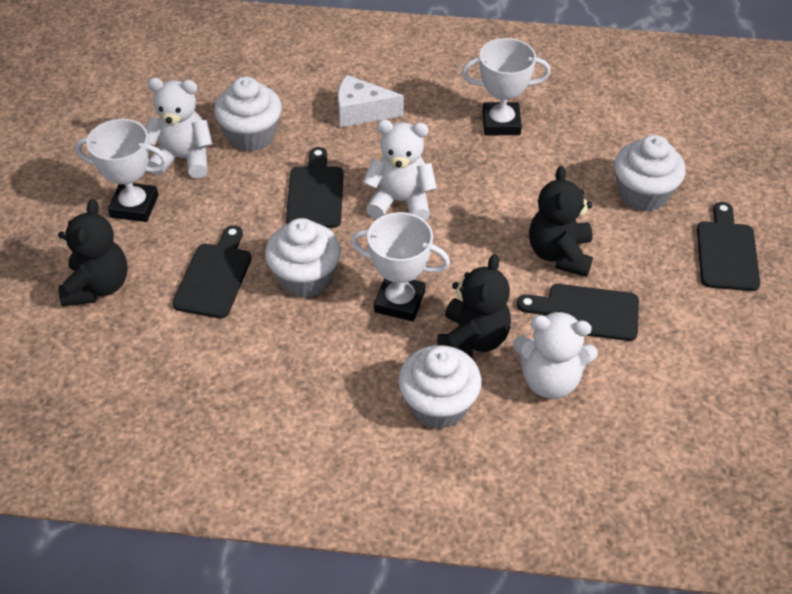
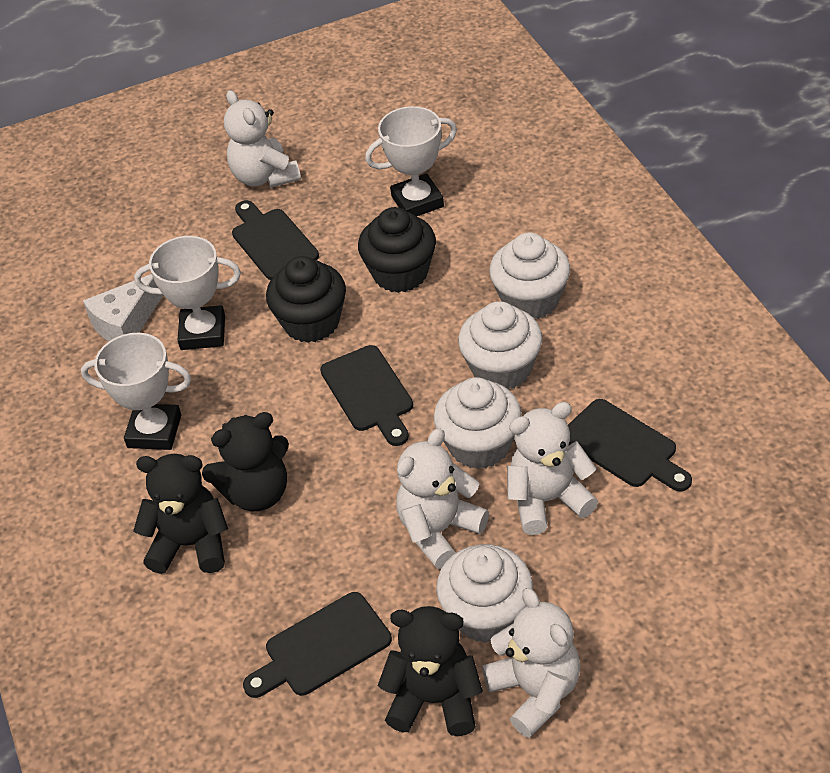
black cupcake: none = 0 -> [266,256,346,343] [358,207,436,293] = 2
white teddy bear: [145,78,213,178] [363,120,437,221] [513,311,598,399] = 3 -> [224,90,301,188] [396,428,489,569] [482,588,581,738] [507,402,598,535] = 4

